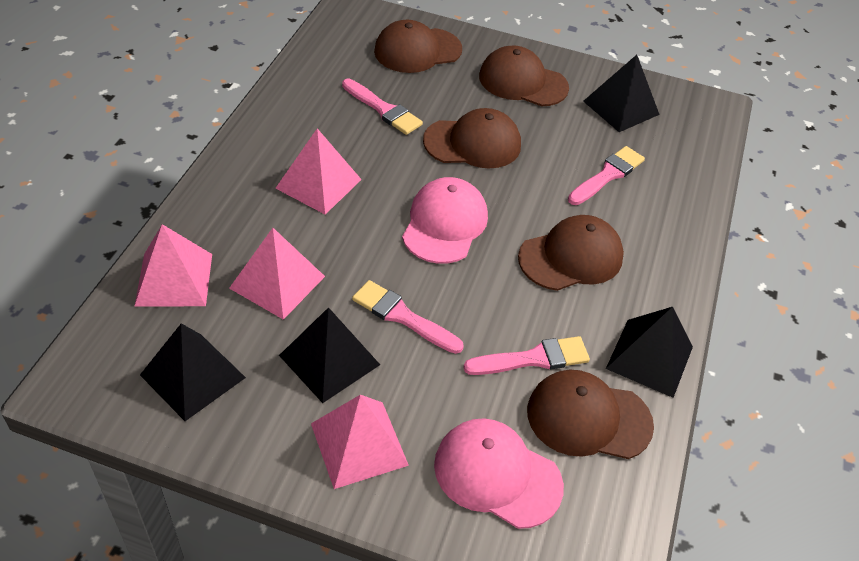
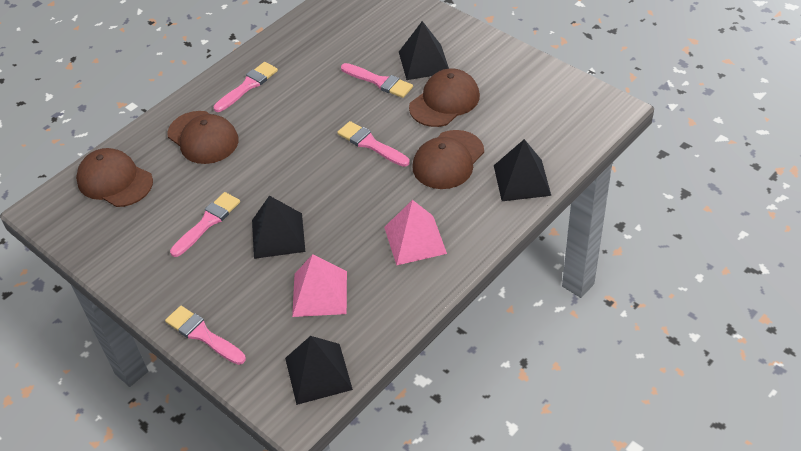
brown cap: [374,20,462,73] [423,108,521,168] [479,45,569,106] [518,215,624,291] [527,370,654,459] = 5 -> [76,148,153,207] [168,111,239,164] [409,68,480,127] [412,130,484,189] = 4
pink brush: [342,79,423,135] [352,280,464,354] [463,336,590,375] [568,146,645,205] = 4 -> [165,306,246,365] [170,192,240,257] [214,62,278,112] [337,121,410,167] [341,63,413,98] = 5
pink cap: [402,177,488,264] [434,418,564,529] = 2 -> none = 0
pink pyramid: [134,224,212,307] [229,228,325,320] [275,128,362,215] [311,395,409,489] = 4 -> [292,254,347,317] [384,200,447,265] = 2

